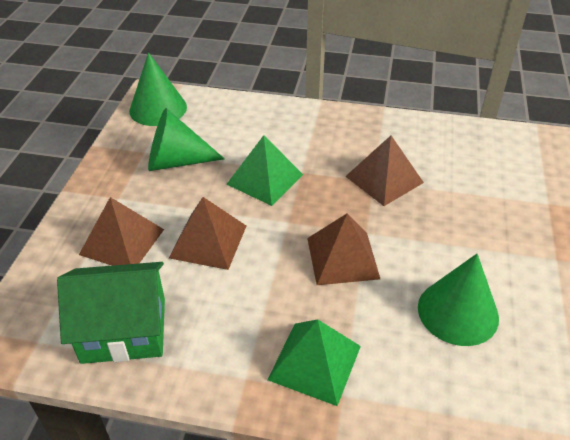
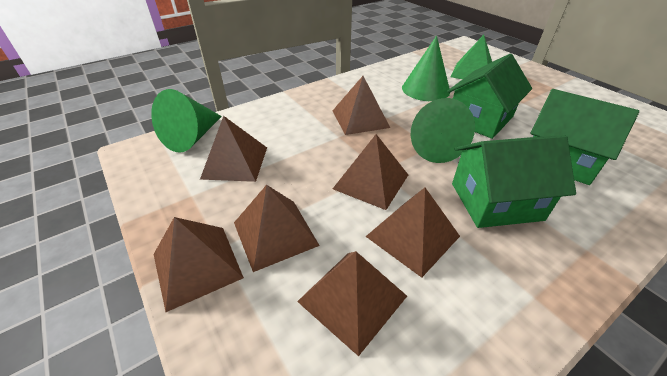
brown pyramid: [79,197,164,266] [169,197,246,270] [307,213,380,285] [345,135,424,206] = 4 -> [154,217,244,312] [200,116,267,182] [234,185,320,272] [297,251,407,356] [333,76,390,135] [333,134,408,210] [365,188,460,278] = 7
green house: [57,262,165,364] = 1 -> [447,54,532,139] [452,135,576,228] [530,89,639,185] = 3
green pyramid: [227,135,303,206] [267,319,361,406] = 2 -> [450,35,492,79] = 1

